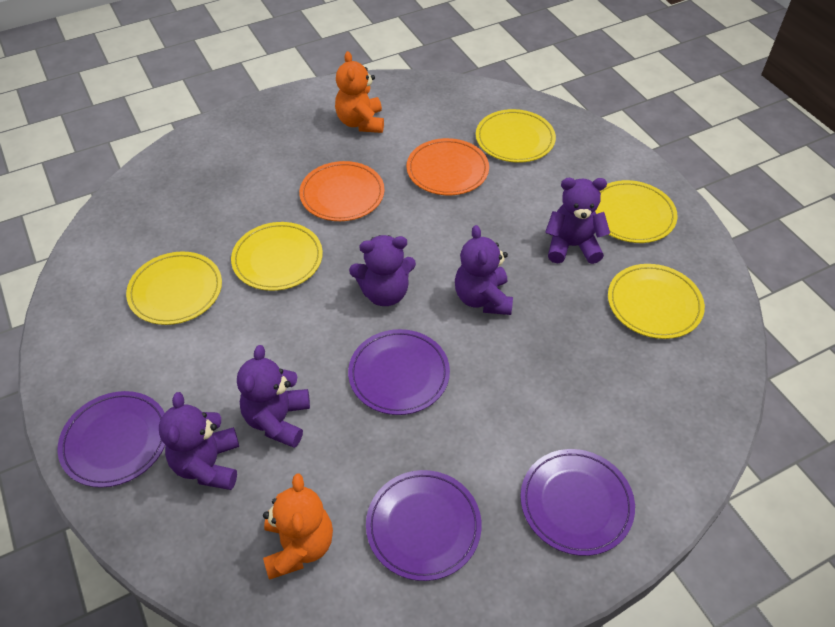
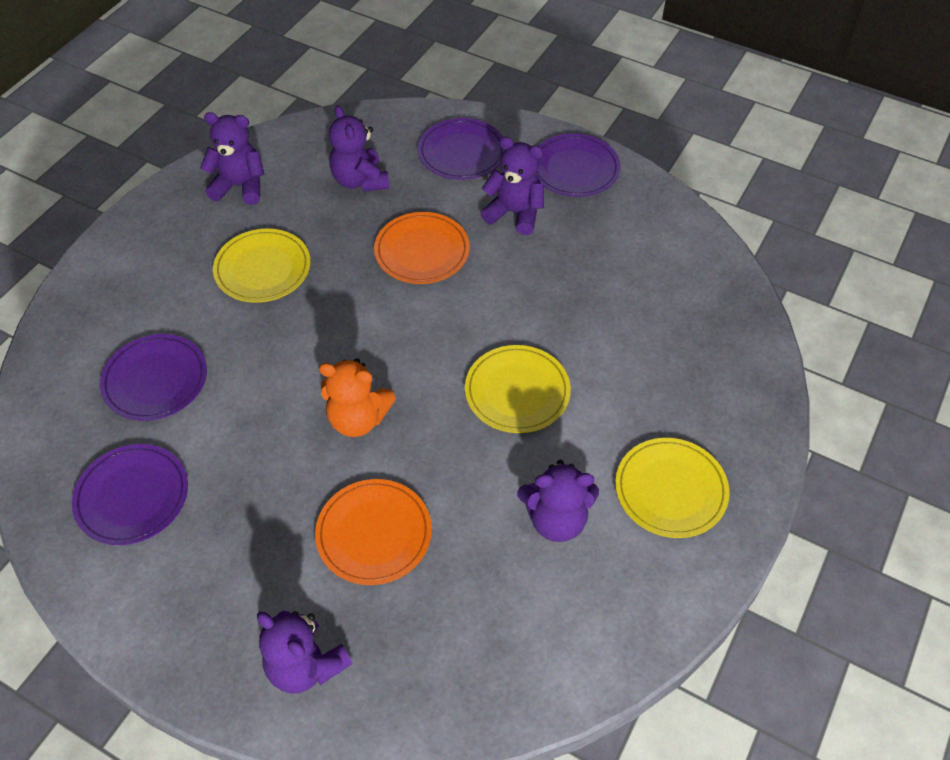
orange teddy bear: [263,473,333,580] [335,51,384,133] = 2 -> [319,358,396,437] = 1
yellow plate: [126,251,222,325] [231,222,323,291] [476,109,556,163] [595,180,677,243] [608,264,705,339] = 5 -> [213,229,310,303] [465,345,571,433] [615,438,730,538] = 3

